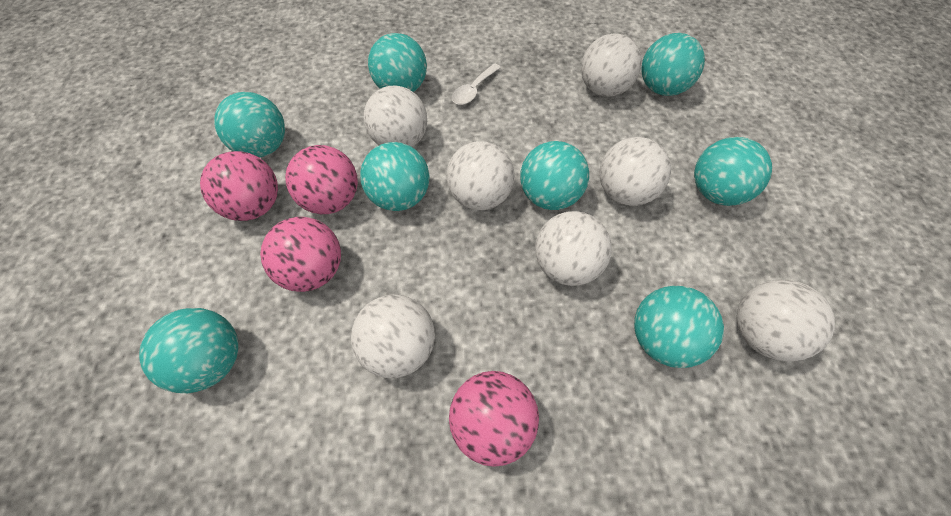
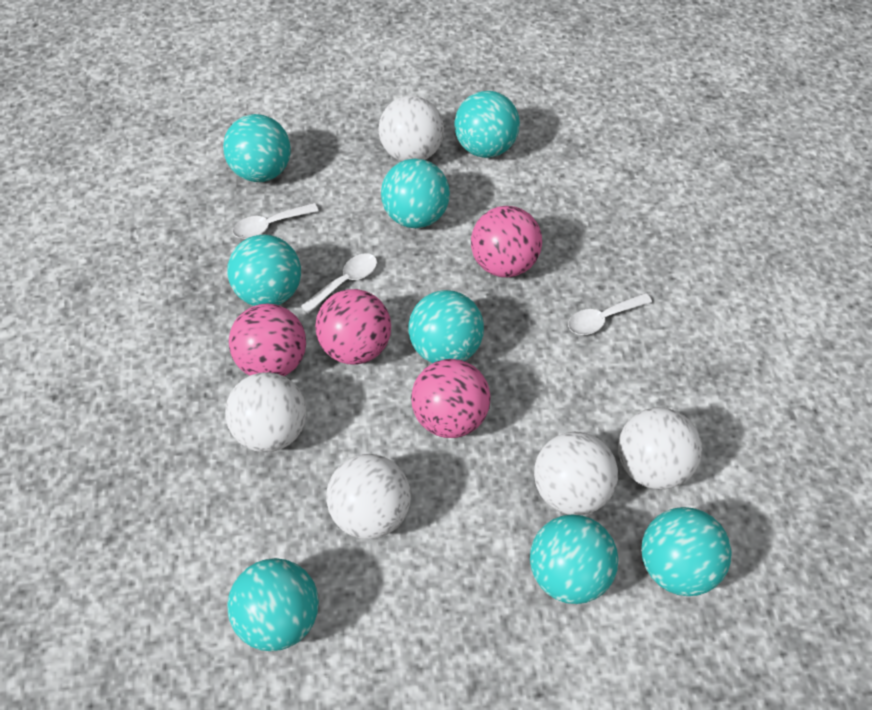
white ball: [351,294,435,378] [364,85,427,147] [446,141,515,210] [535,211,612,286] [581,33,642,97] [599,137,671,206] [737,279,835,362] = 7 -> [225,372,307,452] [326,454,411,539] [378,96,444,161] [534,432,618,515] [618,407,702,489] = 5
white spoon: [452,63,501,105] = 1 -> [233,203,319,239] [301,253,377,314] [568,293,652,335] = 3

